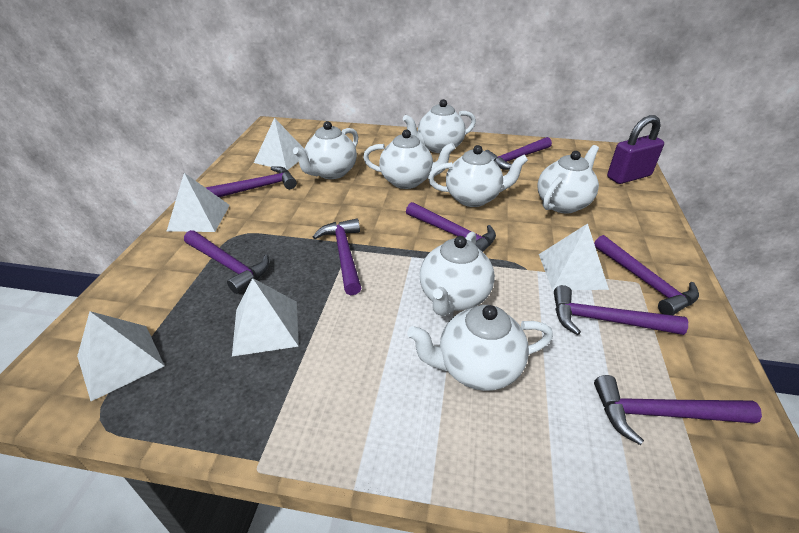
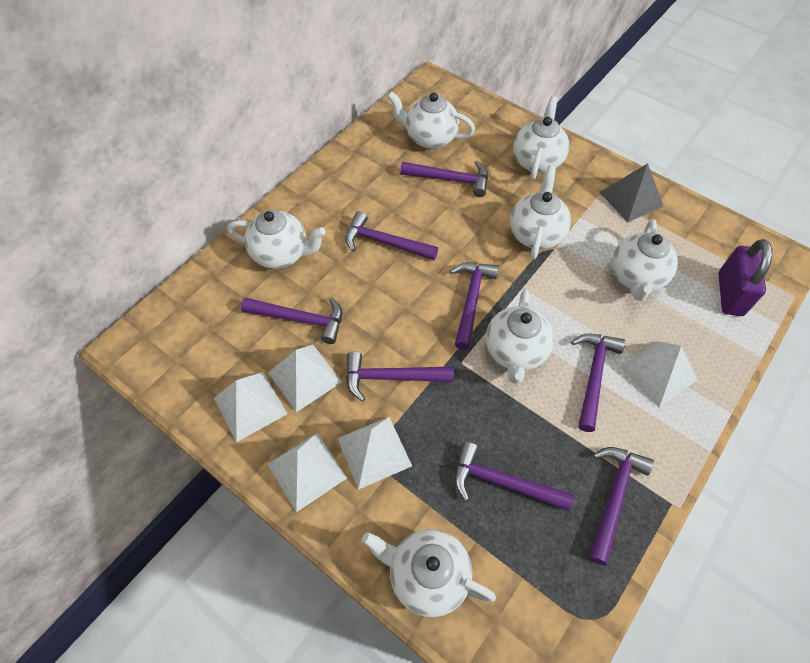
grey pyramid: none = 0 -> [600,163,663,223] = 1

